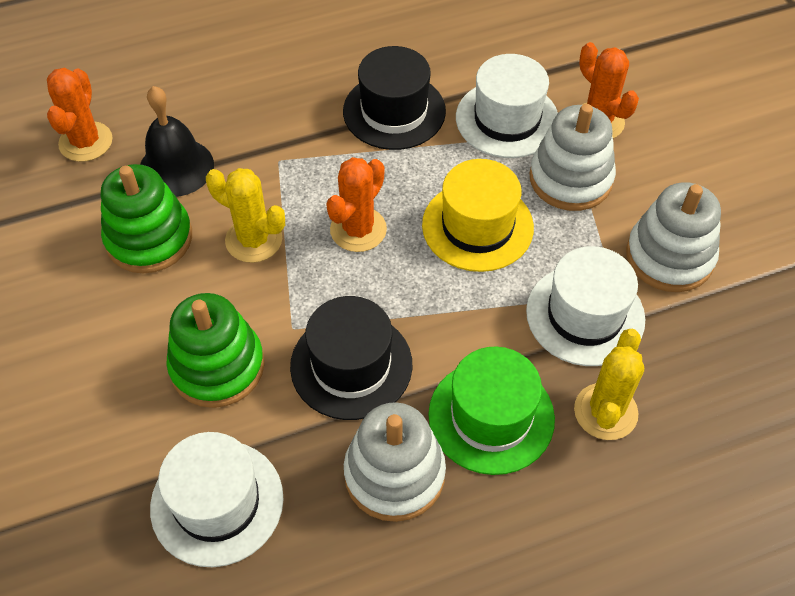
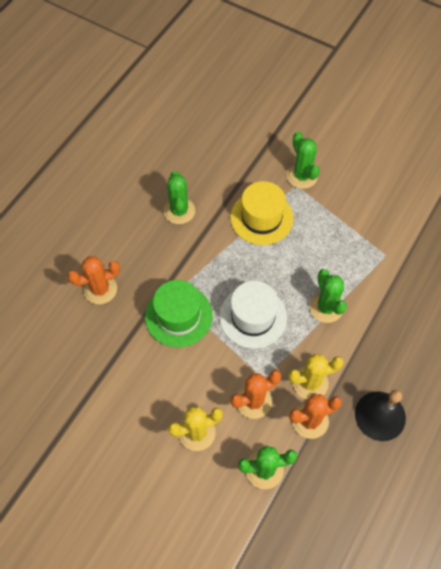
black hat: [290,296,412,420] [343,46,446,150] = 2 -> none = 0
green cactus: none = 0 -> [164,171,195,224] [238,446,297,489] [287,132,320,189] [309,269,347,323] = 4
green stacking toy: [101,164,192,274] [166,293,265,408] = 2 -> none = 0
white hat: [150,432,284,567] [456,54,558,158] [526,246,645,366] = 3 -> [219,281,287,349] = 1
white stacking toy: [344,402,446,522] [529,104,616,211] [626,182,721,292] = 3 -> none = 0

